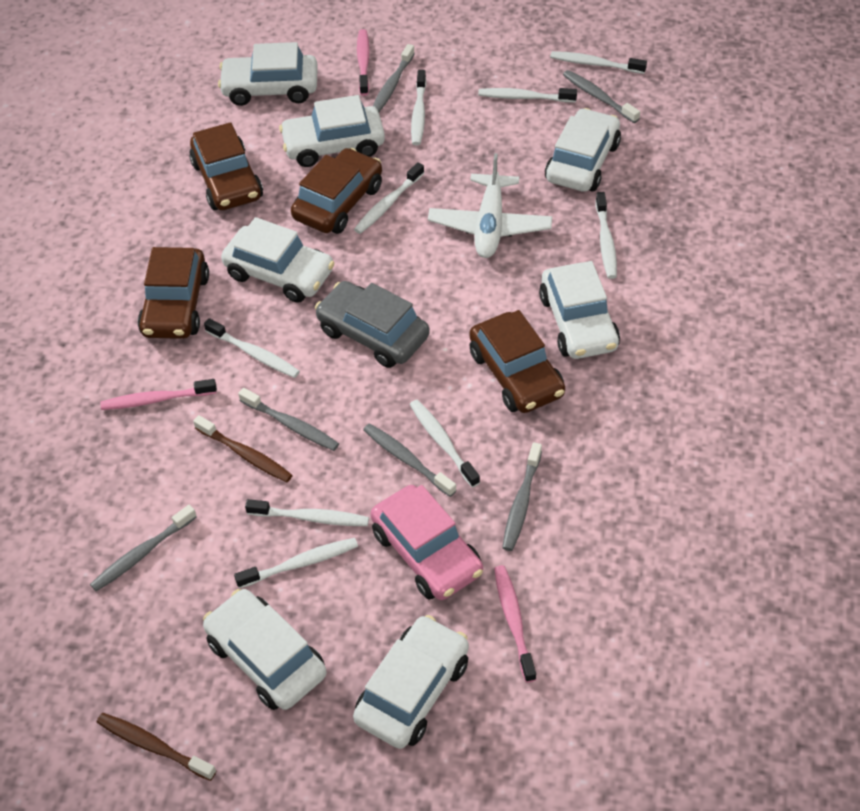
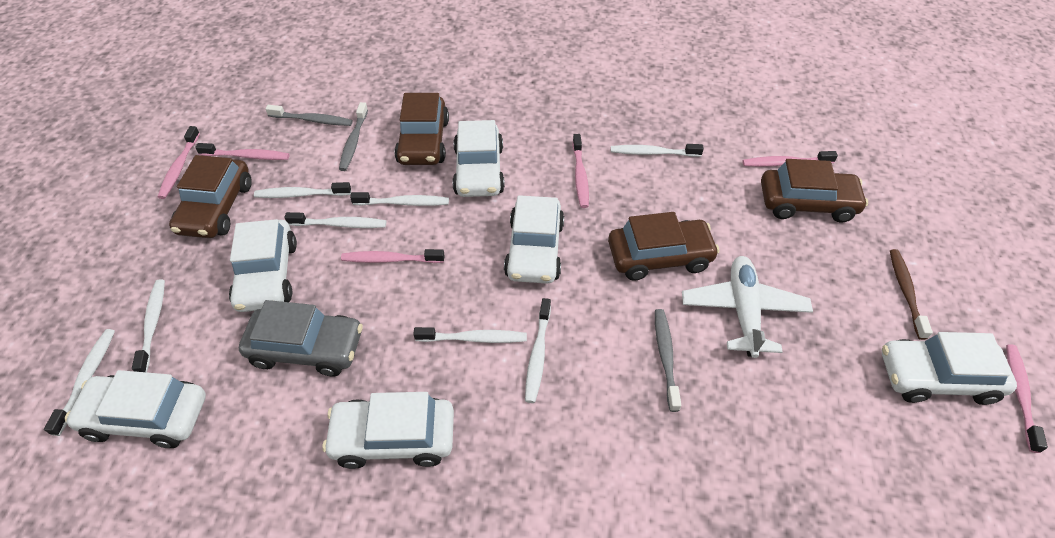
brown toothbrush: [97,713,216,781] [193,415,293,482] = 2 -> [890,249,933,340] = 1
grey toothbrush: [90,505,197,591] [238,388,339,451] [363,423,456,497] [373,44,415,112] [502,442,542,551] [563,70,640,123] = 6 -> [265,105,353,126] [339,102,368,171] [655,309,681,412] = 3
pink car: [371,485,483,600] = 1 -> none = 0
pink toothbrush: [100,379,217,410] [357,29,370,96] [494,565,536,682] = 3 -> [158,126,200,199] [195,143,290,160] [341,249,445,263] [573,134,589,208] [742,151,838,167] [1006,344,1048,453] = 6
white car: [203,589,327,710] [218,42,318,106] [221,217,335,303] [279,95,385,167] [353,615,469,749] [539,261,620,359] [545,108,621,192] = 7 -> [65,370,206,448] [229,219,297,312] [322,392,454,469] [452,120,505,197] [504,195,564,284] [882,332,1017,405] = 6
white toothbrush: [204,318,300,378] [234,538,358,588] [245,499,369,526] [354,162,424,234] [410,400,480,487] [411,70,426,145] [478,88,577,102] [550,51,647,74] [596,192,617,279] = 9 -> [44,329,115,436] [132,279,165,372] [254,182,351,198] [285,212,386,228] [350,192,449,206] [413,327,527,343] [525,298,551,403] [611,144,704,157] = 8

